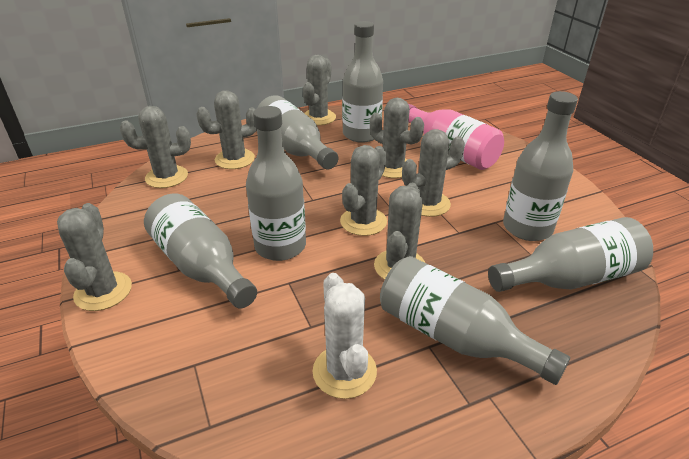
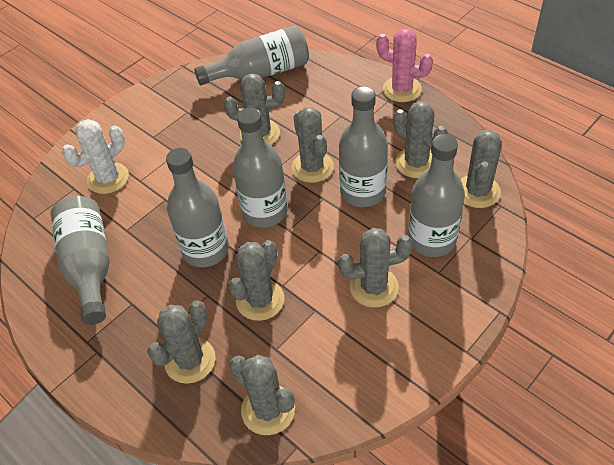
grey bottle: [144,193,257,309] [246,106,306,261] [257,95,338,170] [342,21,383,143] [380,256,570,385] [488,217,653,292] [503,91,578,241] = 7 -> [50,196,110,325] [166,148,229,268] [194,26,309,85] [233,108,288,228] [339,86,388,207] [408,134,465,257] = 6
pink bottle: [408,104,504,170] = 1 -> none = 0
pink cactus: none = 0 -> [376,29,433,102] = 1

